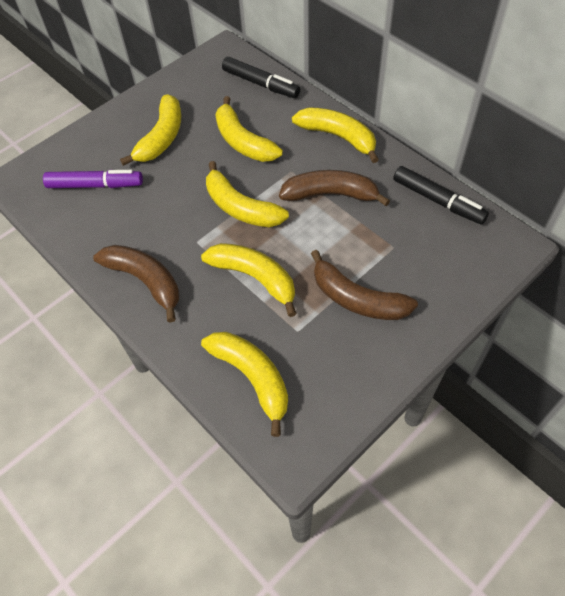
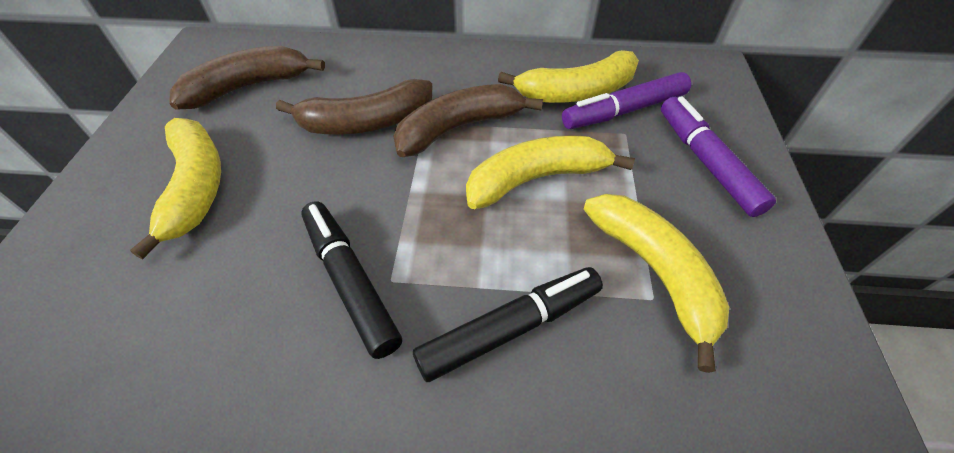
purple marker: [43,170,143,188] = 1 -> [562,72,691,129] [661,96,776,217] = 2
yellow banana: [120,95,181,166] [201,243,297,317] [201,332,288,437] [206,161,289,227] [215,96,283,162] [292,107,379,163] = 6 -> [130,118,221,260] [466,135,635,209] [498,50,639,103] [583,194,729,373] = 4

